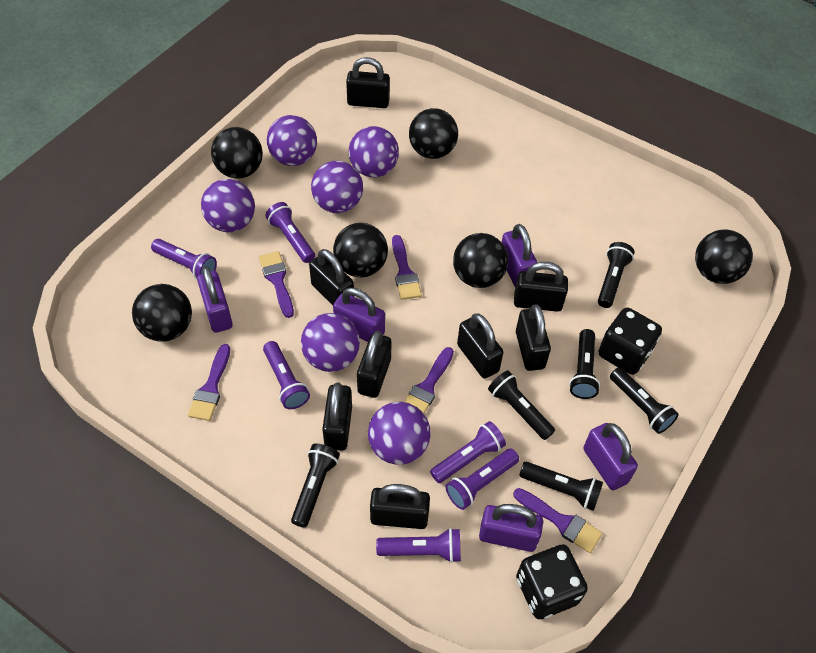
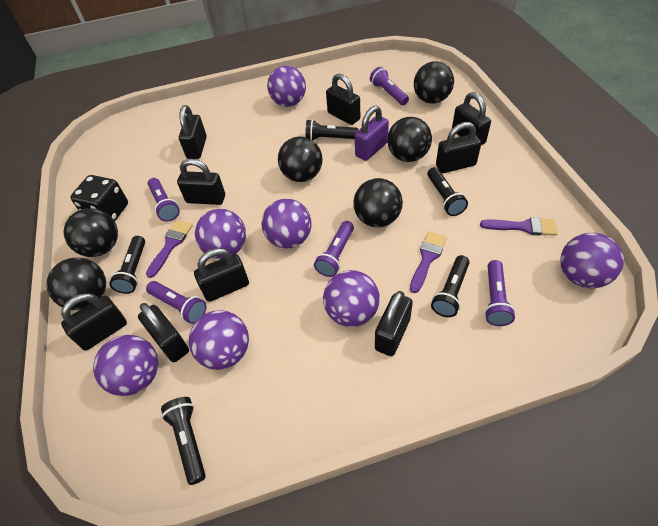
black dice: [516,544,588,619] [599,308,662,375] = 2 -> [71,175,128,221] = 1
black flashlight: [291,444,340,528] [488,370,555,440] [519,462,603,511] [569,329,600,399] [598,242,635,308] [610,367,679,434] = 6 -> [109,236,145,294] [161,397,206,485] [305,119,358,141] [427,167,468,216] [431,255,470,317] = 5
black padlock: [309,249,354,305] [322,382,352,451] [346,57,390,108] [357,331,391,398] [370,484,430,529] [457,313,503,379] [514,262,568,312] [516,304,551,371] = 8 -> [61,293,127,351] [138,303,189,362] [177,159,225,205] [179,105,207,159] [194,248,249,302] [326,74,360,125] [375,291,413,356] [436,122,481,173] [452,92,491,145] = 9
purple ball: [201,179,255,232] [267,115,317,166] [301,313,360,372] [311,161,363,213] [349,126,399,177] [368,402,430,465] = 6 -> [93,335,158,396] [189,310,249,370] [195,209,246,259] [262,199,312,249] [267,66,306,107] [323,270,380,327] [560,233,624,288] = 7
purple brush: [188,344,230,421] [259,251,294,318] [392,235,422,300] [404,347,454,413] [513,488,603,553] = 5 -> [146,220,193,278] [410,232,447,293] [480,217,558,236] = 3
purple flashlight: [151,239,217,279] [263,341,310,409] [265,202,315,263] [376,528,461,563] [430,421,506,483] [445,449,519,510] = 6 -> [146,281,207,324] [148,178,180,222] [314,221,354,277] [370,67,409,105] [484,260,516,326] = 5
purple padlock: [197,266,233,333] [333,288,385,342] [479,504,543,552] [502,224,537,288] [583,423,638,490] = 5 -> [355,106,389,161] = 1

